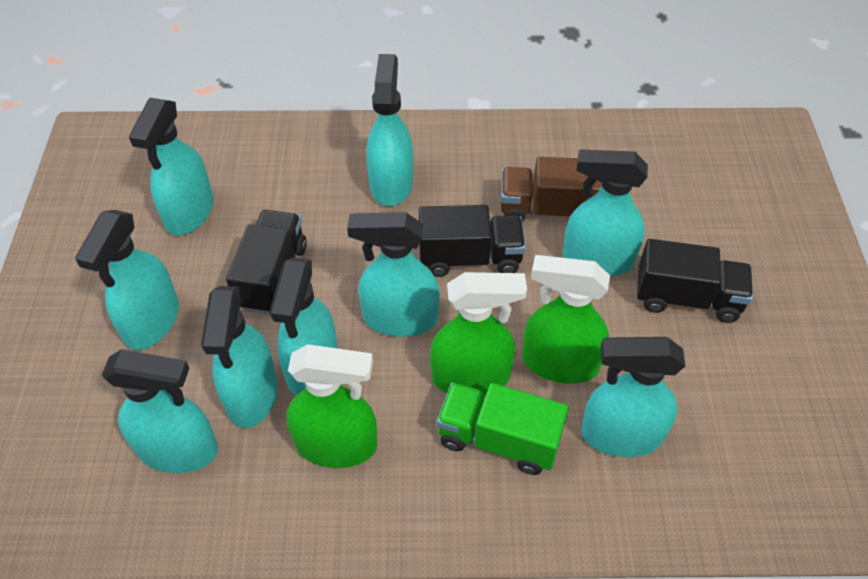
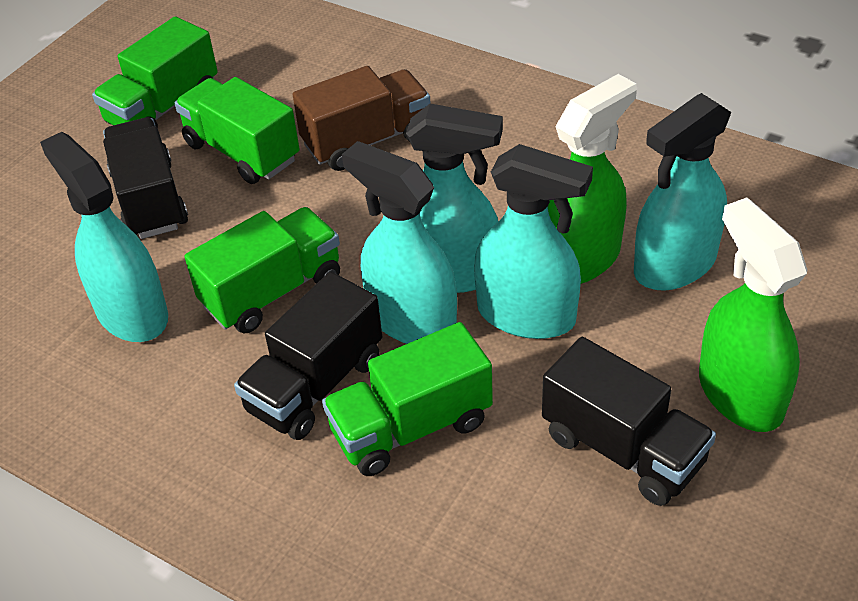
green spray bottle: [287,344,377,468] [430,272,527,396] [523,255,610,384] = 3 -> [548,74,637,284] [699,198,807,432] = 2
green truck: [437,382,569,475] = 1 -> [92,17,218,128] [175,77,300,184] [185,207,340,333] [322,322,493,476] = 4
turquoise spray bottle: [75,210,179,350] [102,349,218,473] [129,98,213,235] [201,286,278,428] [270,258,338,396] [347,212,440,337] [366,54,413,206] [563,149,648,276] [581,337,685,457] = 9 -> [40,132,168,342] [342,141,457,344] [406,104,503,293] [474,144,593,339] [634,93,732,291] = 5

